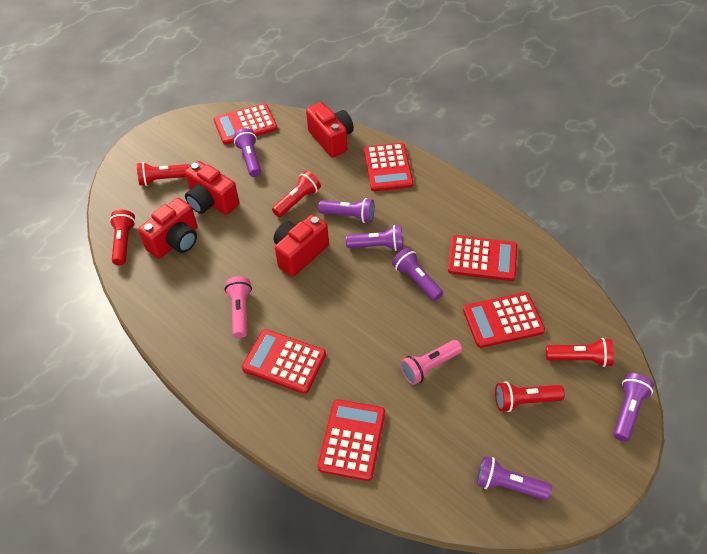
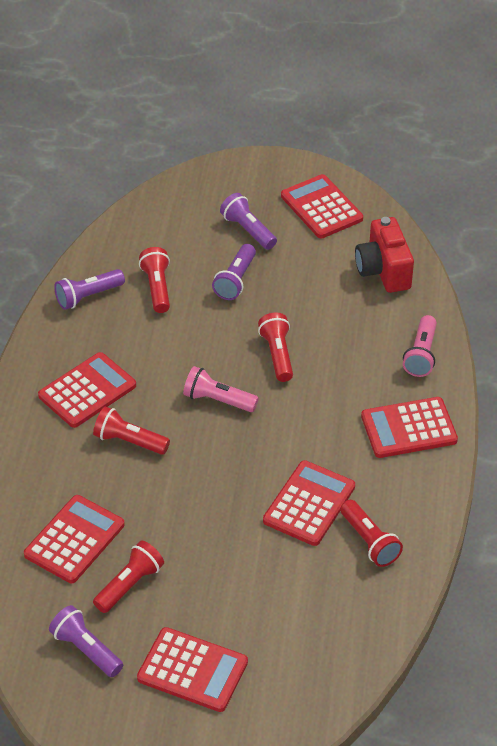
purple flashlight: [233,128,261,177] [318,198,375,223] [346,225,403,251] [392,248,443,301] [477,456,552,500] [613,373,654,442] = 6 -> [49,605,123,677] [54,269,125,310] [212,244,256,300] [220,193,277,250] = 4
red camera: [138,198,197,259] [185,161,239,215] [274,215,329,277] [306,102,354,158] = 4 -> [355,217,414,293] = 1

